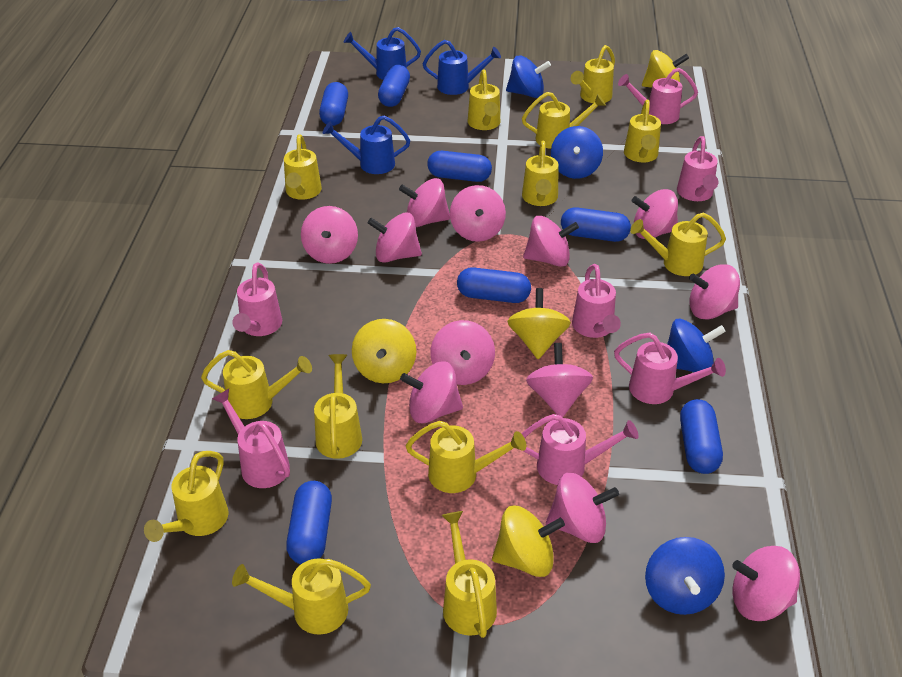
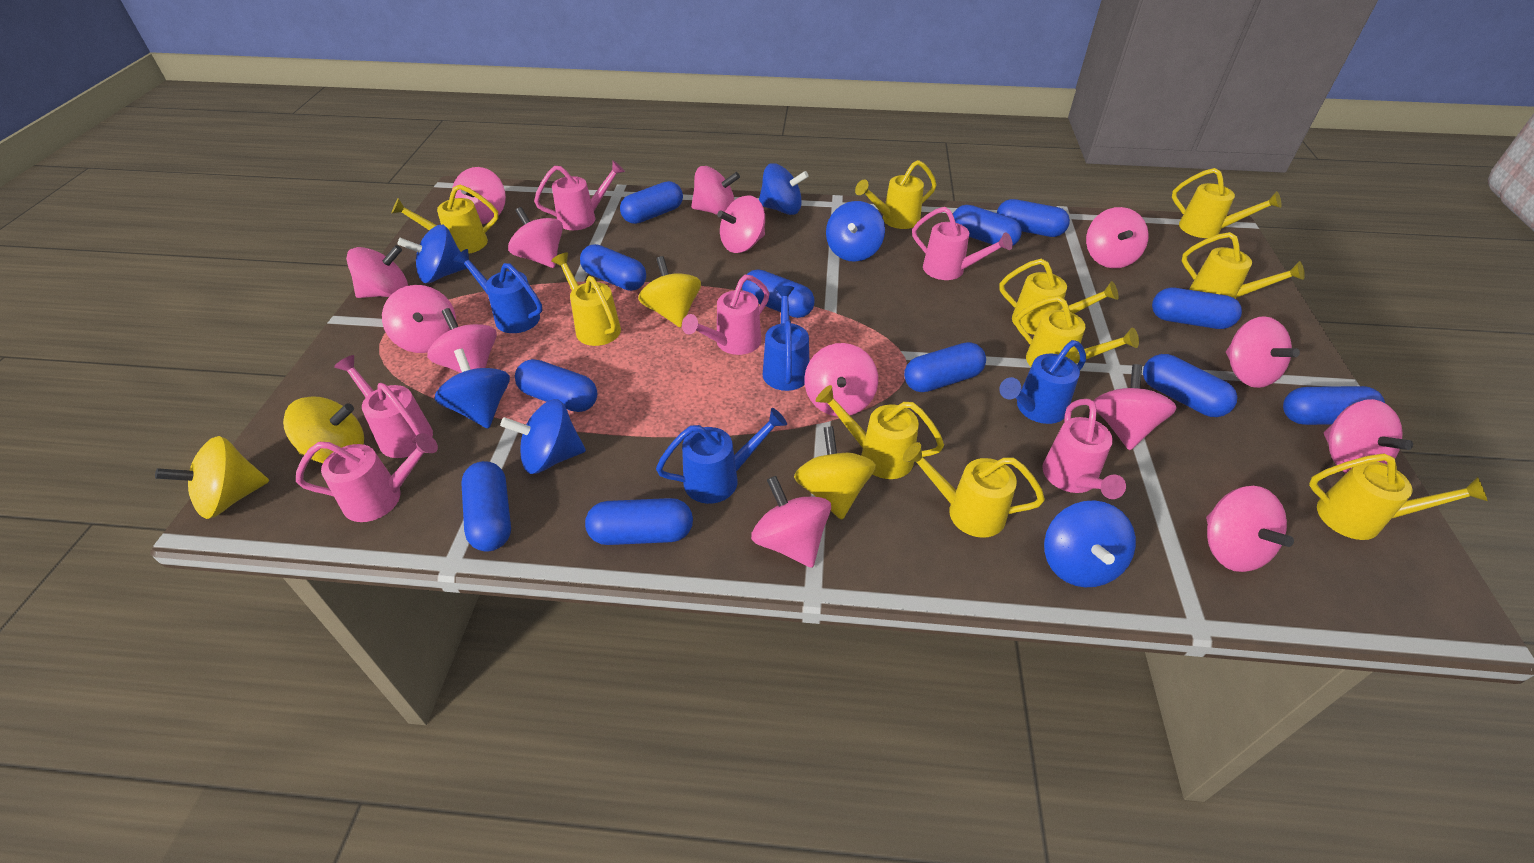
blue capsule: [286,481,332,564] [319,82,348,126] [378,65,410,107] [427,151,492,182] [457,267,531,303] [561,207,631,242] [680,399,723,474] = 7 -> [461,461,511,551] [515,359,597,412] [580,244,646,291] [585,498,693,545] [620,181,683,224] [742,269,815,318] [904,342,986,392] [953,205,1022,248] [997,199,1070,237] [1143,354,1237,417] [1152,288,1242,329] [1283,386,1385,425] = 12
blue spinning top: [506,56,551,98] [551,126,603,179] [645,537,725,615] [667,319,726,372] = 4 -> [398,225,467,283] [434,349,510,429] [500,399,586,474] [759,163,809,215] [826,201,885,262] [1044,500,1136,587] = 6
blue watering can: [323,115,410,174] [343,27,421,80] [422,40,501,95] = 3 -> [453,249,542,333] [656,408,787,504] [763,286,809,391] [999,340,1086,424] = 4
pink spinning top: [301,206,358,264] [368,213,422,263] [399,178,450,227] [400,361,463,423] [430,320,495,385] [450,185,506,242] [523,216,579,267] [526,343,593,417] [546,473,619,543] [632,189,678,239] [689,264,740,320] [732,546,800,621] = 12 -> [346,245,408,298] [382,285,456,353] [427,308,497,373] [452,167,506,224] [508,207,563,268] [691,166,740,215] [717,195,765,253] [751,476,831,568] [804,343,878,416] [1086,207,1149,268] [1094,364,1177,450] [1206,486,1294,572] [1226,316,1300,388] [1324,399,1413,473] = 14
pink watering can: [212,389,290,488] [232,262,282,336] [522,414,639,485] [572,264,621,338] [614,333,726,404] [618,68,698,124] [677,136,719,201] = 7 -> [296,433,438,522] [334,355,433,458] [534,161,625,230] [682,275,769,355] [912,207,1013,280] [1042,399,1126,499] = 6
yellow watering can: [144,451,229,542] [201,350,312,419] [232,558,371,635] [284,134,322,200] [314,354,362,459] [406,421,526,493] [441,511,497,638] [468,69,500,130] [522,92,606,149] [522,141,559,206] [571,45,615,103] [624,100,661,162] [630,213,726,276] = 13 -> [392,185,498,254] [551,252,621,346] [816,385,944,479] [855,160,937,229] [903,442,1045,538] [999,259,1119,335] [1015,296,1139,366] [1172,168,1282,238] [1182,232,1305,299] [1309,453,1488,540] = 10

